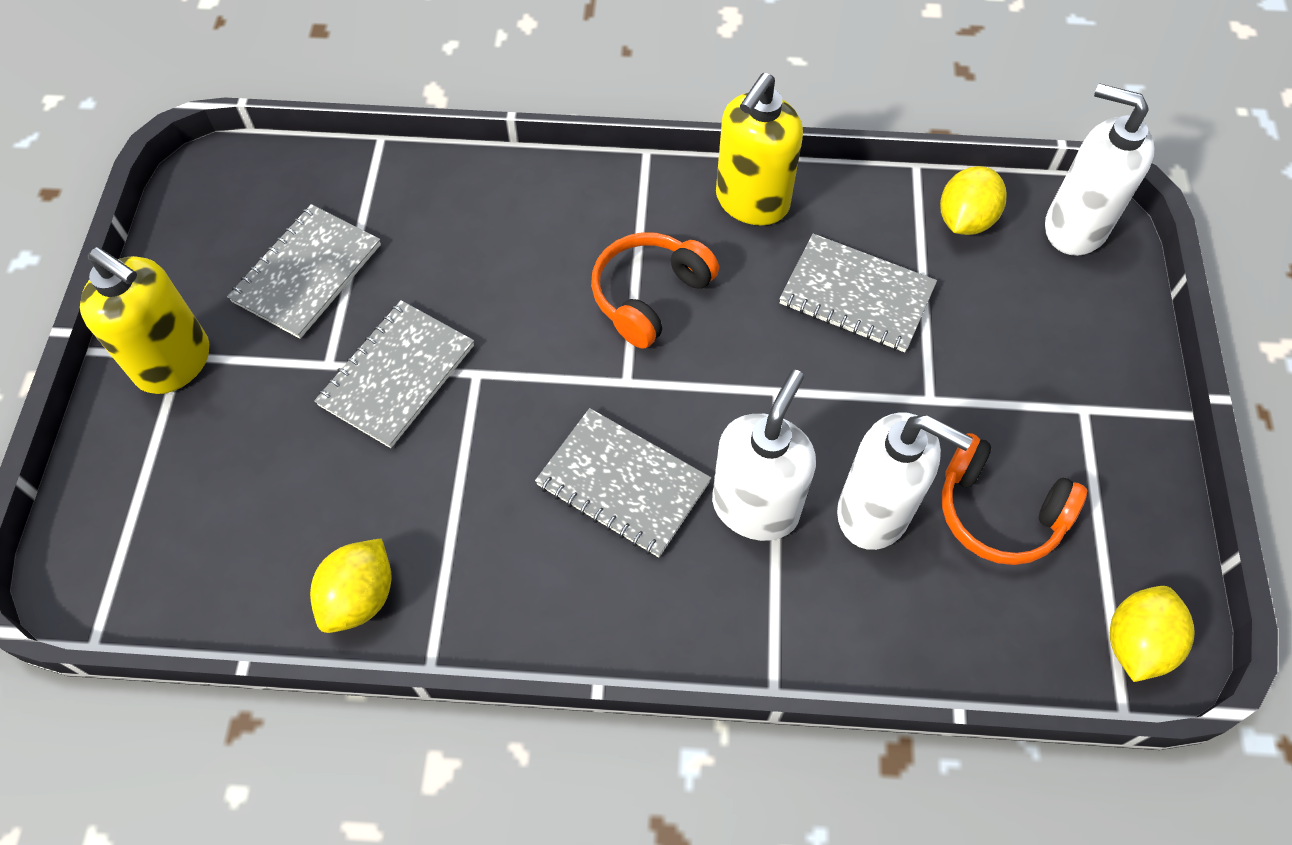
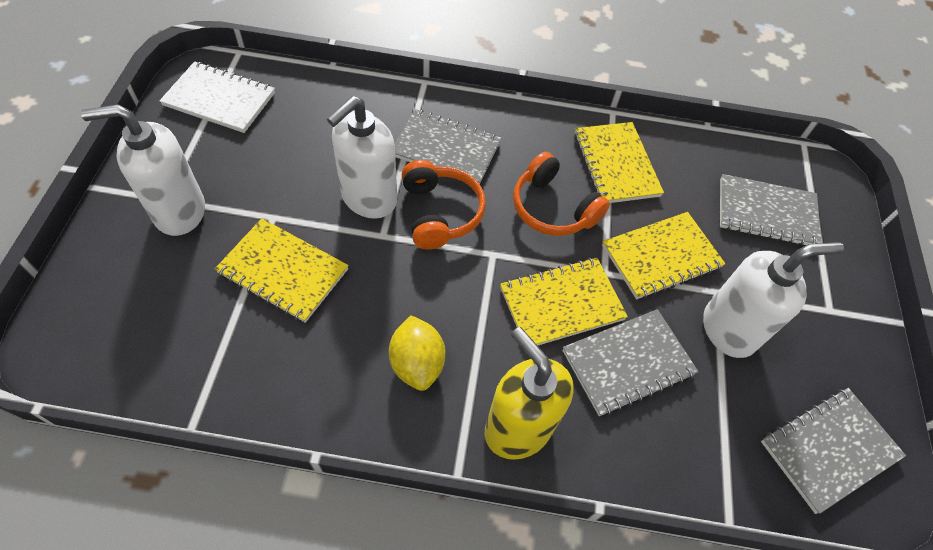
white notebook: none = 0 -> [159,61,275,133] = 1
yellow lemon: [310,538,392,633] [940,166,1006,235] [1110,586,1195,682] = 3 -> [389,315,446,391] = 1
yellow notebook: none = 0 -> [215,218,349,323] [500,258,628,346] [574,122,664,203] [602,212,725,299] = 4
yellow soap dispenser: [80,247,209,394] [716,73,803,225] = 2 -> [485,327,574,460] = 1

